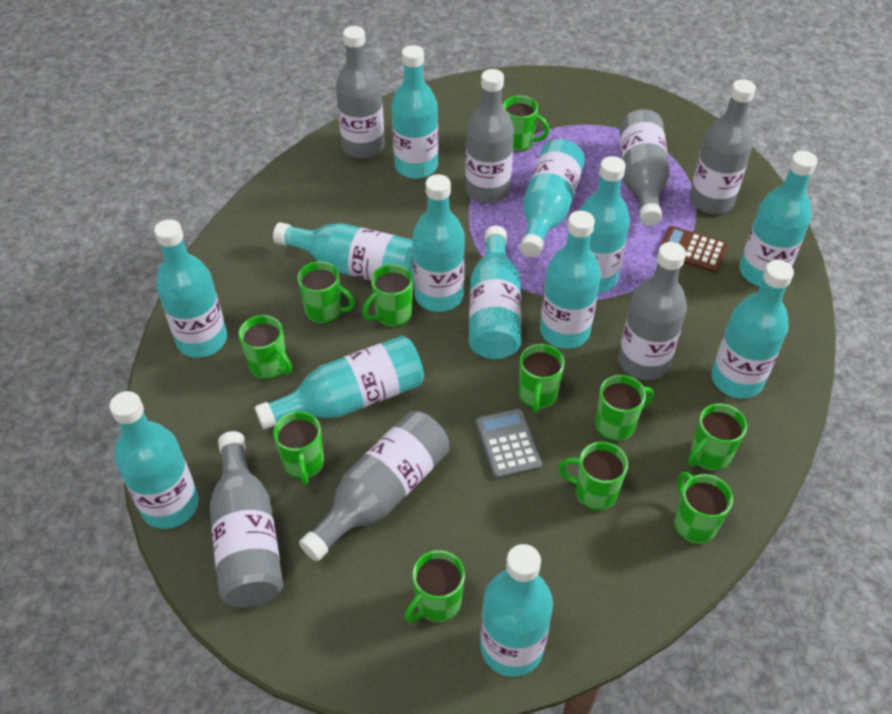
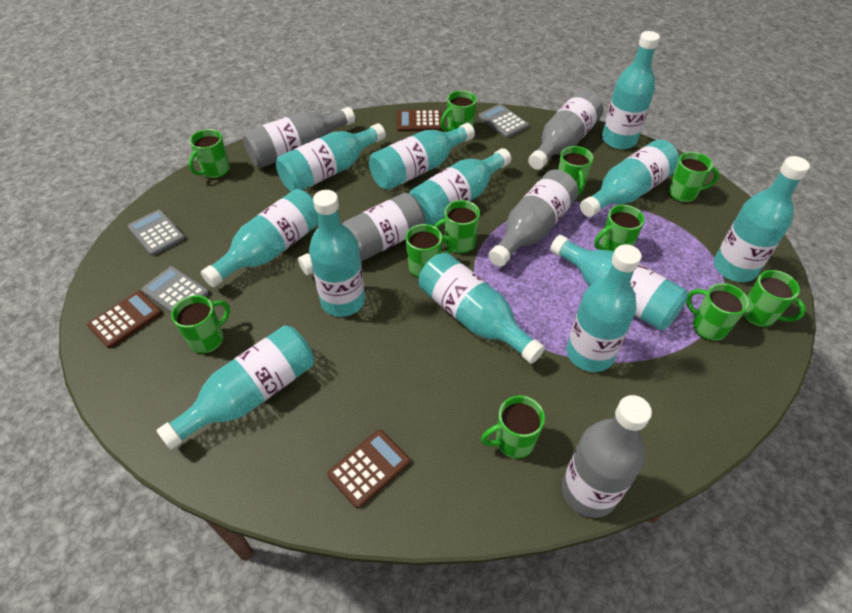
brown calculator: [658,226,728,273] = 1 -> [87,291,162,348] [327,430,410,509] [397,110,442,132] = 3
grey bottle: [209,431,283,608] [299,411,449,561] [336,26,385,159] [465,69,514,203] [618,242,687,380] [619,110,670,226] [689,79,756,214] = 7 -> [243,107,355,168] [298,193,425,275] [488,170,579,267] [528,90,603,170] [562,395,652,518] = 5
grey calculator: [476,409,542,479] = 1 -> [128,210,185,256] [141,266,209,313] [478,104,529,138] = 3
turquoise bottle: [109,391,199,529] [154,219,227,358] [255,336,424,430] [273,222,414,283] [391,45,438,179] [412,174,465,312] [469,226,522,359] [480,544,553,677] [520,139,585,257] [540,211,601,349] [580,156,630,293] [711,260,794,399] [739,151,818,287] = 13 -> [156,325,314,450] [201,189,319,287] [276,123,386,191] [309,190,365,317] [369,123,475,190] [409,148,511,225] [419,253,545,364] [550,235,688,330] [567,244,642,372] [580,139,679,217] [602,31,660,149] [714,156,810,282] = 12

